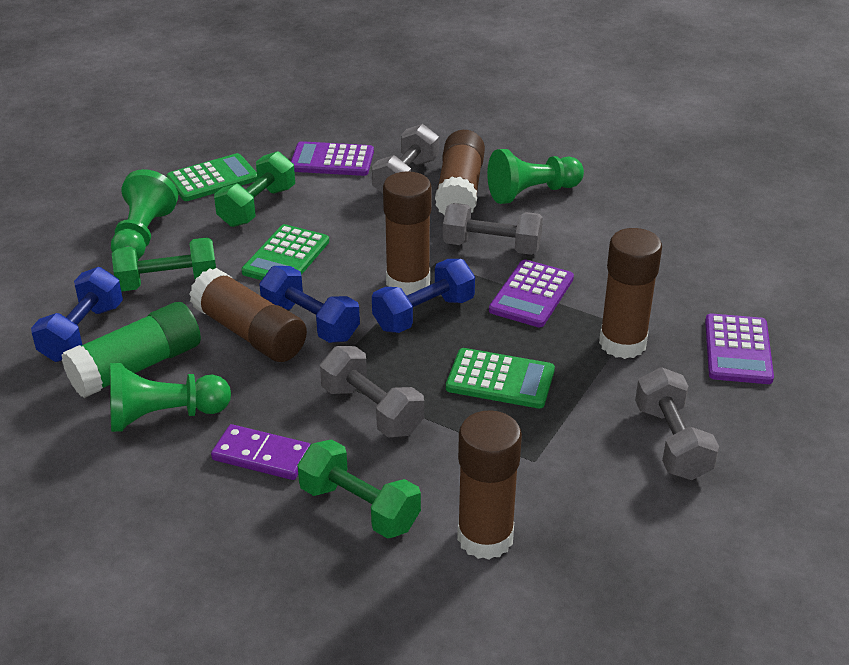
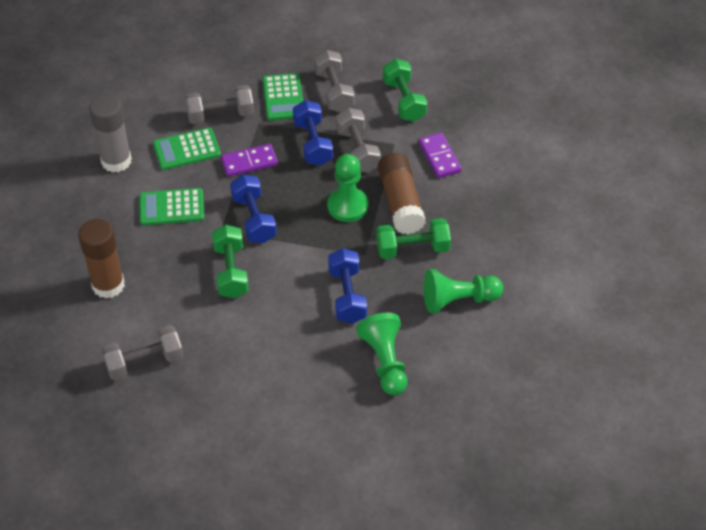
brown glue stick: [189,268,307,362] [383,171,432,295] [435,130,485,216] [457,410,522,560] [599,228,662,359] = 5 -> [78,219,125,298] [378,153,426,234] = 2
green glue stick: [62,302,201,398] = 1 -> none = 0
grey glue stick: none = 0 -> [89,94,132,173] = 1
purple calculator: [291,141,374,176] [489,260,574,327] [705,313,774,384] = 3 -> none = 0
purple domino: [211,424,310,480] = 1 -> [221,144,278,177] [419,133,462,178] = 2

